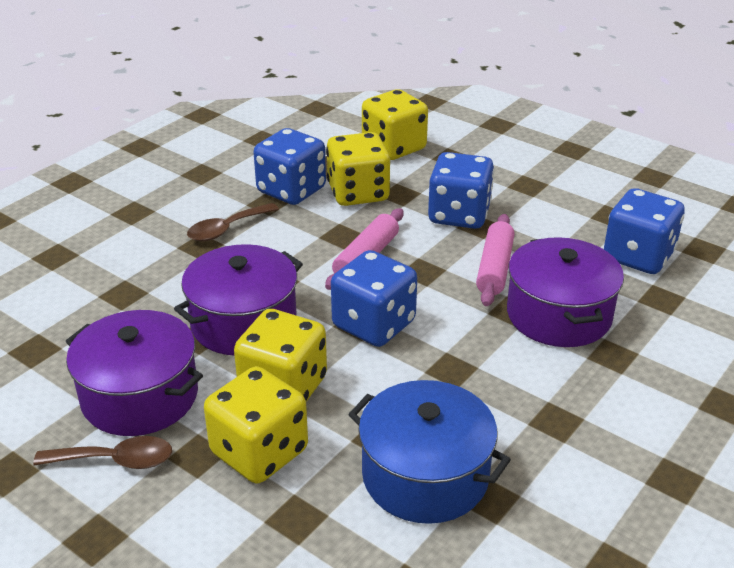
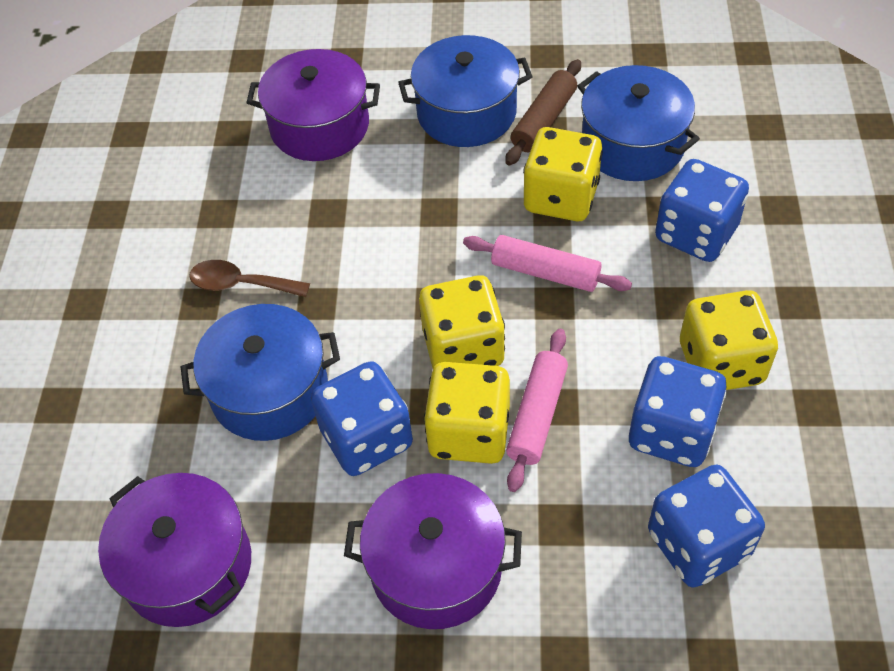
blue pot: [348,380,511,524] = 1 -> [181,304,340,441] [398,35,533,147] [578,65,700,181] = 3
brown rolling pin: none = 0 -> [505,59,581,165] = 1
brown spoon: [33,436,172,469] [187,203,279,241] = 2 -> [189,260,310,297] = 1

